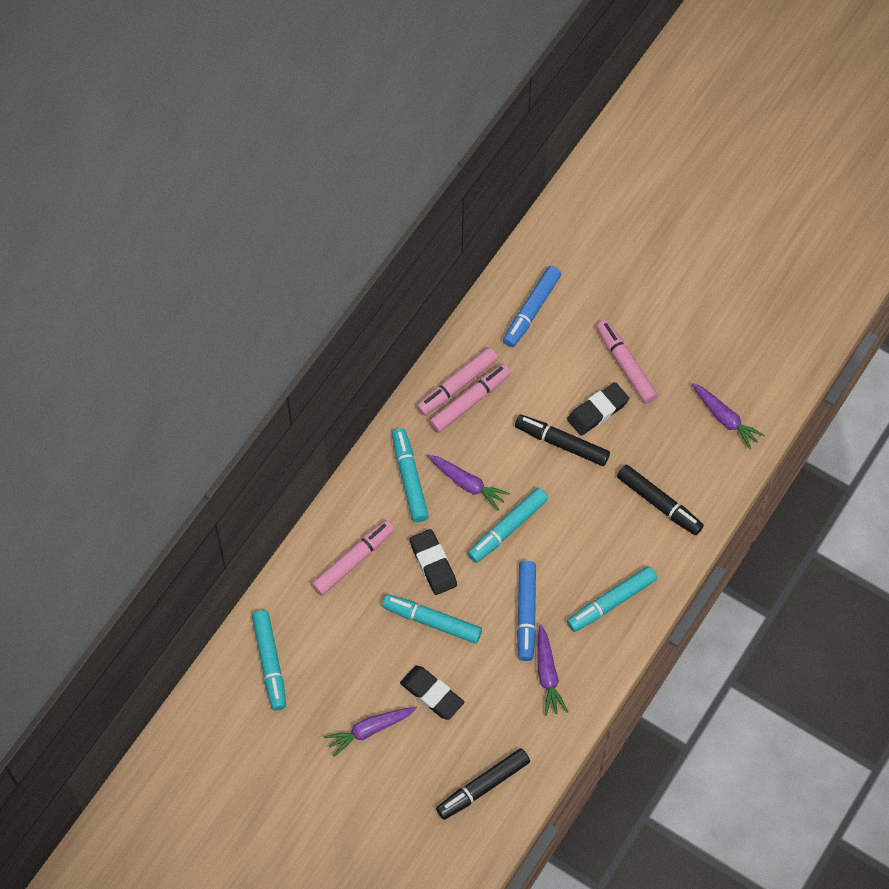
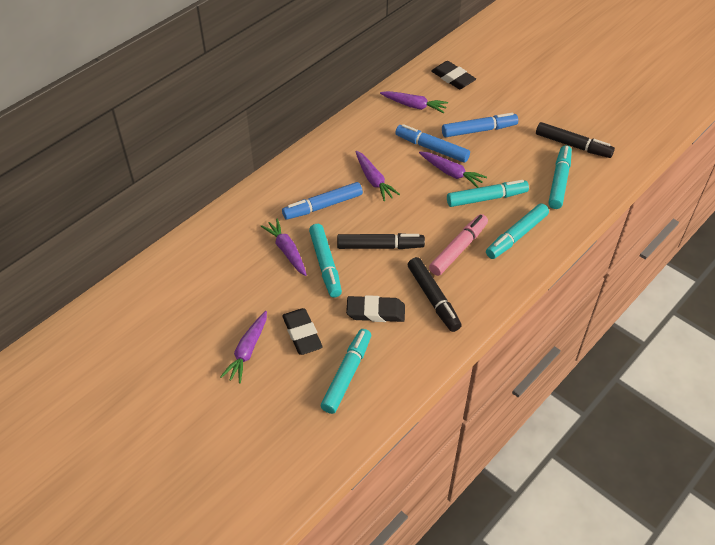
blue marker: [503,266,561,347] [517,561,536,661] = 2 -> [282,182,363,220] [395,124,470,163] [442,113,518,137] = 3
pink marker: [311,520,394,596] [416,347,498,416] [429,364,511,433] [596,320,658,404] = 4 -> [429,214,488,276] = 1
purple carrot: [324,707,417,757] [427,455,510,511] [537,624,568,716] [692,383,765,450] = 4 -> [220,311,267,384] [261,219,307,276] [355,151,400,201] [380,91,448,113] [419,151,487,188] = 5

